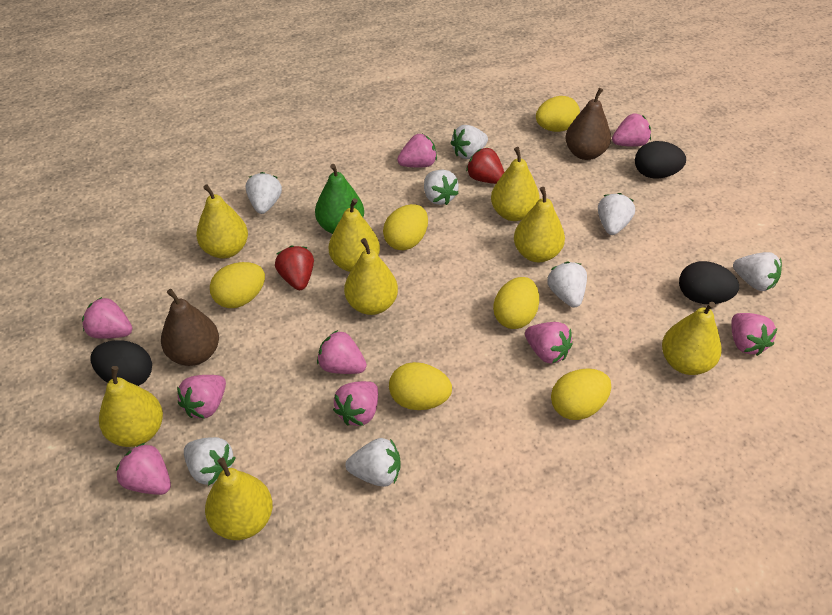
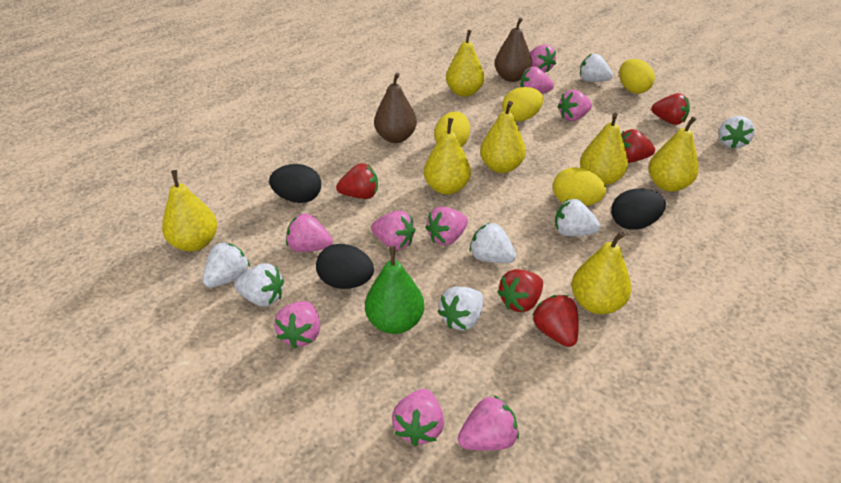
red strawberry: [275,246,314,290] [466,147,504,184] = 2 -> [336,163,378,199] [497,269,543,312] [532,295,579,347] [621,129,655,163] [651,93,690,125] = 5
white strawberry: [184,437,235,486] [246,172,282,214] [345,438,401,487] [424,170,459,205] [451,125,488,159] [547,261,587,308] [598,193,635,235] [733,252,782,291] = 8 -> [203,242,250,288] [234,263,284,307] [438,287,483,330] [470,222,516,263] [555,199,600,236] [580,54,613,82] [718,116,755,149] = 7
yellow egg: [210,262,265,308] [383,204,428,250] [389,362,452,410] [493,277,539,329] [536,96,580,132] [551,368,611,420] = 6 -> [434,111,470,147] [502,87,544,122] [553,167,606,206] [619,59,655,94] = 4
yellow pear: [99,366,163,447] [196,184,248,258] [205,457,273,540] [329,198,380,272] [344,238,398,315] [491,147,540,221] [514,187,565,262] [662,302,722,375] = 8 -> [162,170,217,252] [424,118,471,195] [446,30,484,97] [480,101,526,173] [572,231,632,314] [580,113,628,186] [649,116,699,192] = 7

